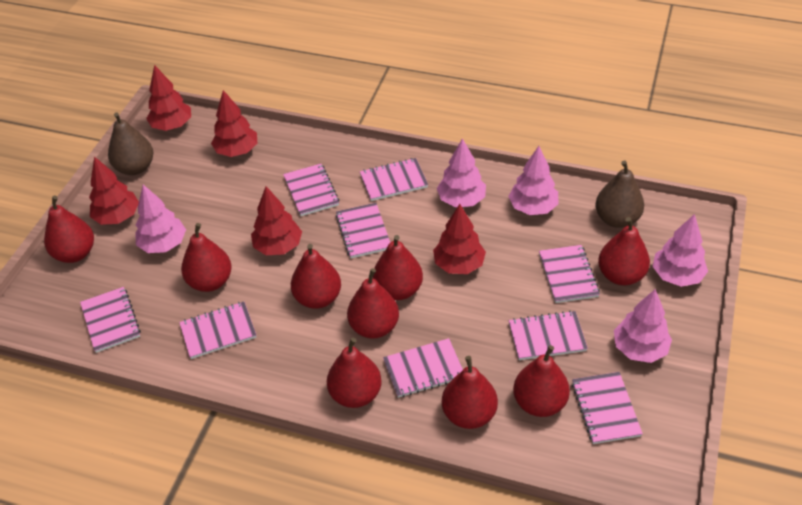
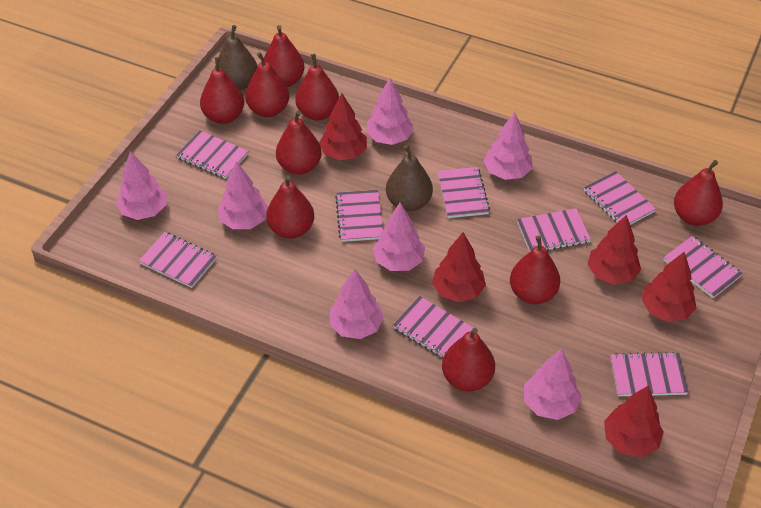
pink tree: [135,185,186,253] [437,138,486,207] [508,146,559,215] [614,289,672,363] [653,214,708,287] = 5 -> [116,151,166,220] [218,161,268,229] [329,269,384,339] [366,78,414,145] [373,203,425,271] [484,112,533,180] [524,348,582,420] = 7

